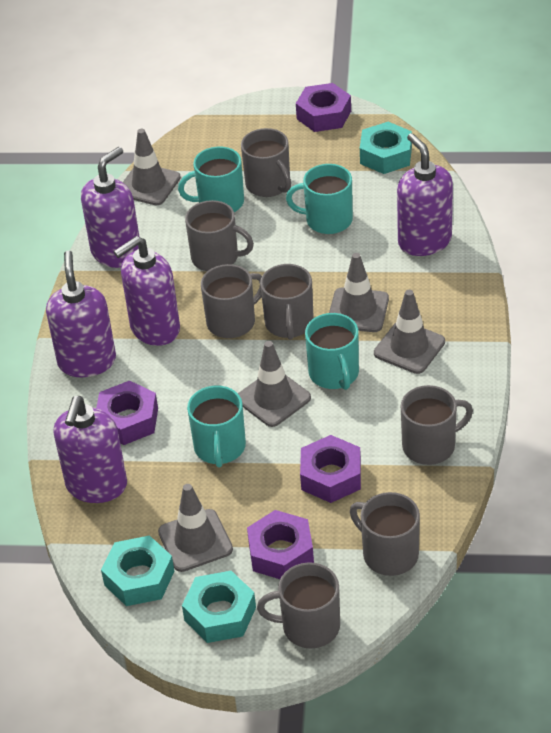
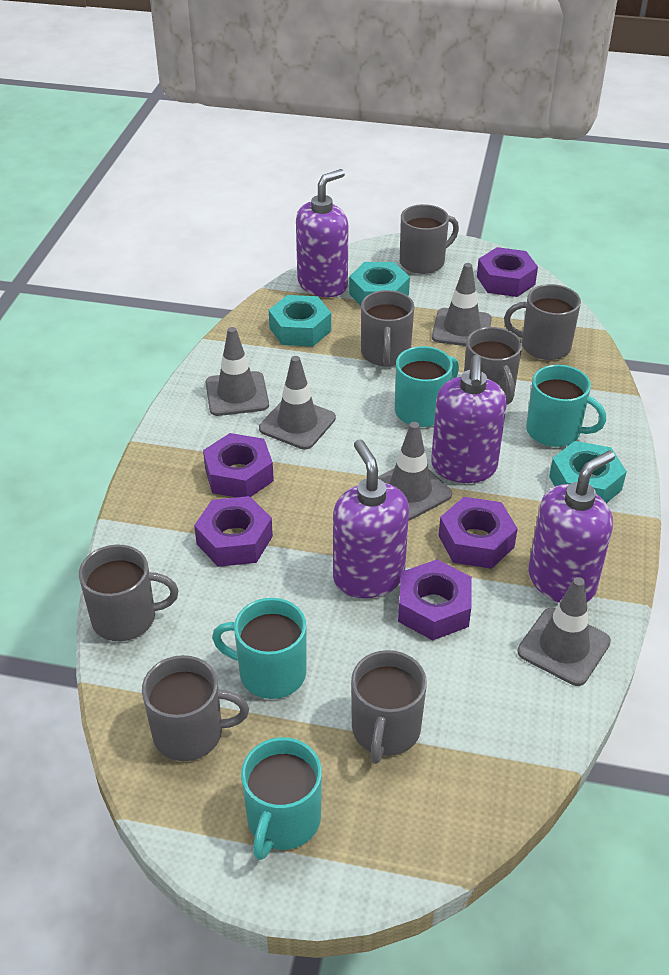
purple nut: [96,380,158,445] [247,510,314,579] [296,83,351,132] [300,435,361,503] = 4 -> [194,496,273,567] [203,433,274,497] [398,559,472,640] [439,497,518,569] [477,247,538,297] = 5
purple soap dispenser: [46,250,116,377] [53,396,127,503] [81,147,139,268] [114,236,180,346] [397,133,453,256] = 5 -> [296,169,348,297] [333,439,409,598] [431,355,507,483] [528,450,615,603] = 4

